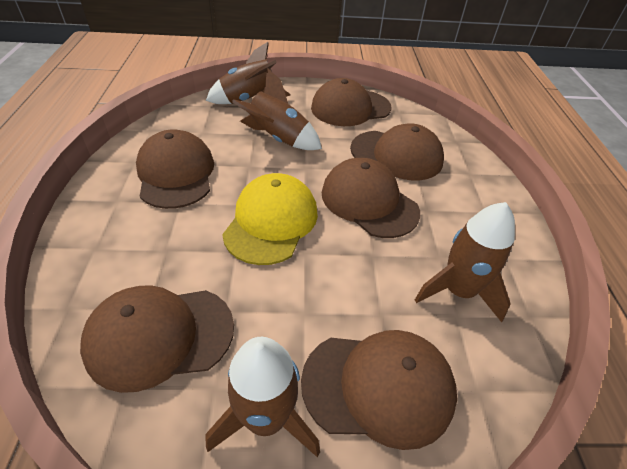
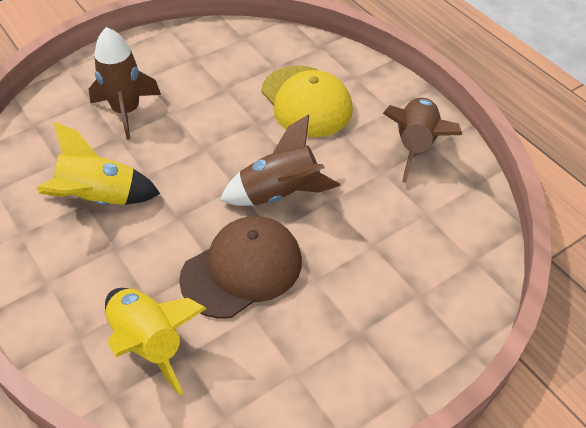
brown cap: [80,285,234,393] [136,130,214,209] [301,330,457,450] [311,78,391,126] [322,158,420,238] [350,123,444,180] = 6 -> [179,216,302,319] = 1
brown rocket: [205,337,320,457] [206,42,290,104] [232,68,322,150] [415,202,515,322] = 4 -> [89,27,161,140] [220,114,340,206] [383,98,462,183] = 3
yellow rocket: none = 0 -> [36,122,160,205] [105,288,207,396] = 2

